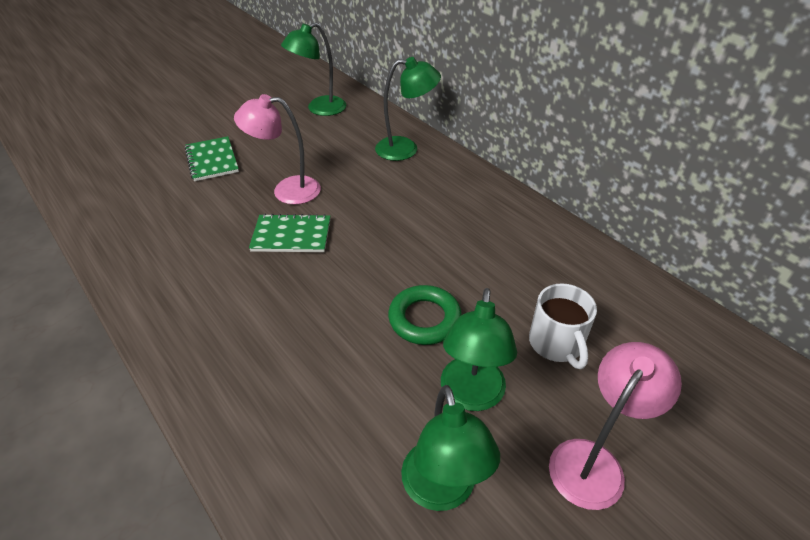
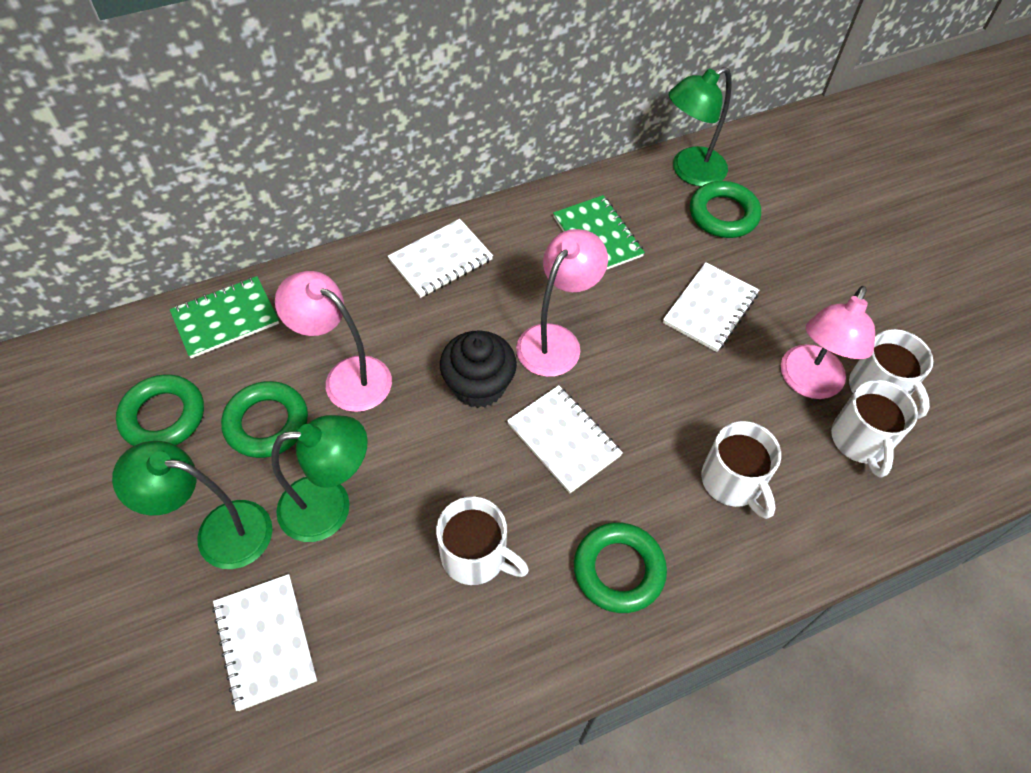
black cupcake: none = 0 -> [440,330,517,408] = 1
green lamp: [281,22,346,116] [375,57,441,161] [401,385,500,511] [441,288,517,411] = 4 -> [112,441,272,569] [271,415,368,542] [669,67,732,186] = 3
green ring: [388,285,462,345] = 1 -> [116,374,204,446] [221,381,308,458] [574,523,667,613] [690,181,761,238] = 4
pink lamp: [234,94,321,205] [549,342,682,510] = 2 -> [275,271,392,412] [516,229,608,377] [781,286,875,399] = 3
white mug: [529,283,597,369] = 1 -> [436,497,529,585] [701,421,781,519] [831,380,918,477] [849,329,933,419] = 4
white notebook: none = 0 -> [212,574,317,711] [388,219,493,298] [507,385,623,493] [663,262,759,352] = 4

